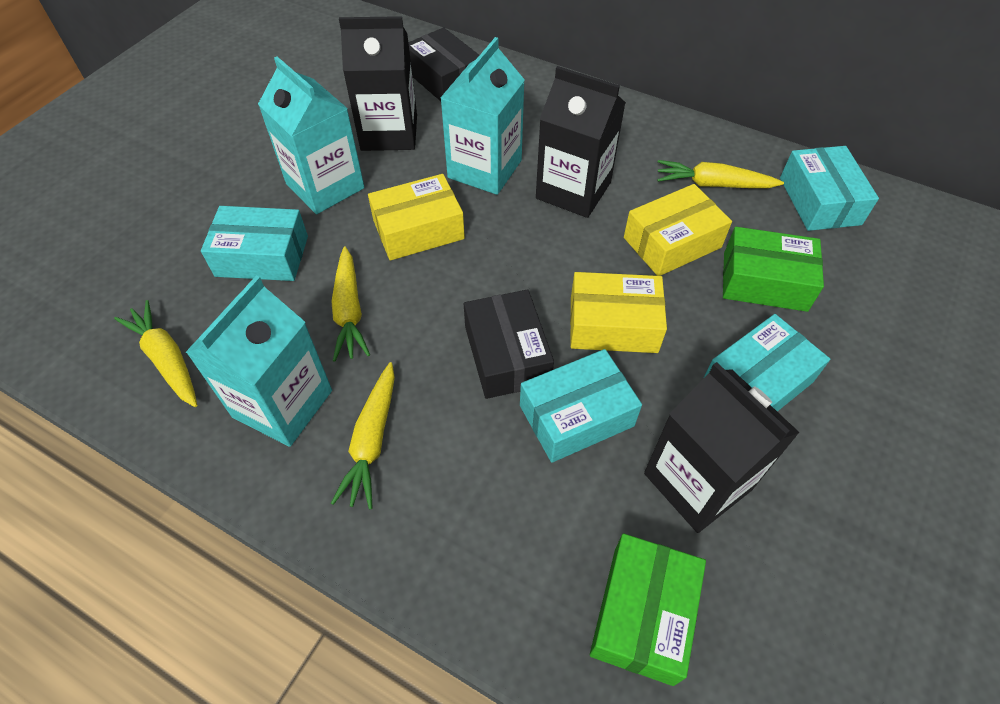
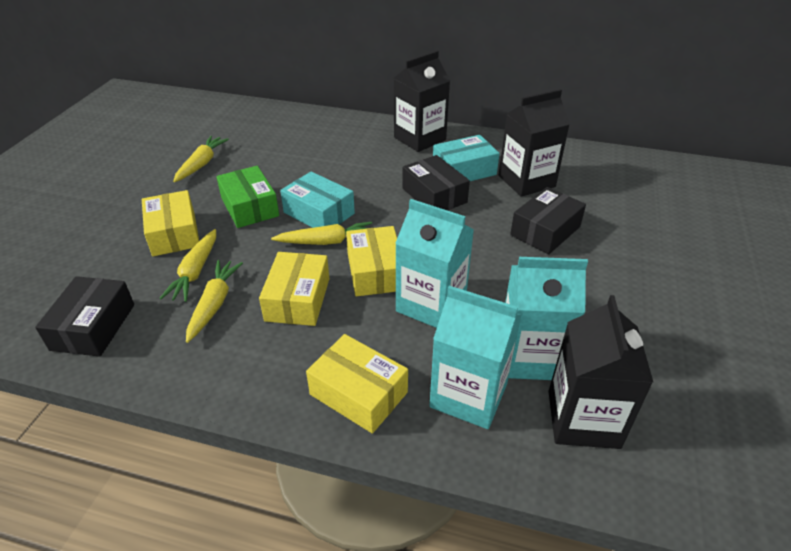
black box: [408,27,479,101] [464,290,554,399] = 2 -> [35,276,134,357] [402,155,470,210] [510,187,586,254] = 3
green box: [590,534,706,686] [723,227,824,312] = 2 -> [216,166,279,228] = 1
turquoise box: [201,206,308,281] [520,349,642,463] [703,314,830,411] [780,146,879,231] = 4 -> [280,172,355,228] [433,135,500,181] = 2
yellow box: [368,174,465,261] [570,272,667,353] [624,184,732,276] = 3 -> [142,190,199,256] [259,252,329,326] [306,334,408,434] [346,226,397,296] = 4

